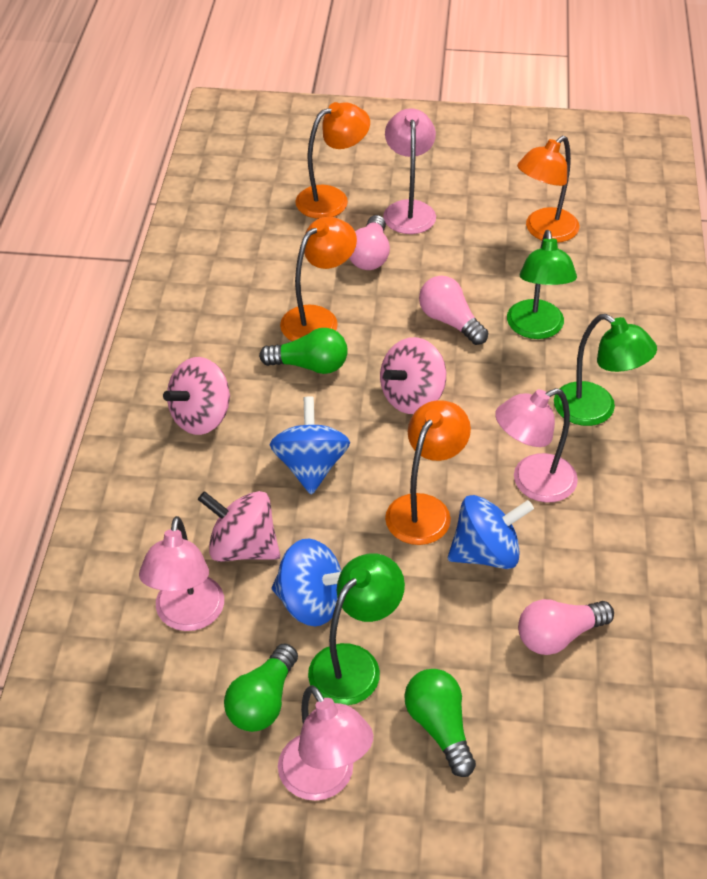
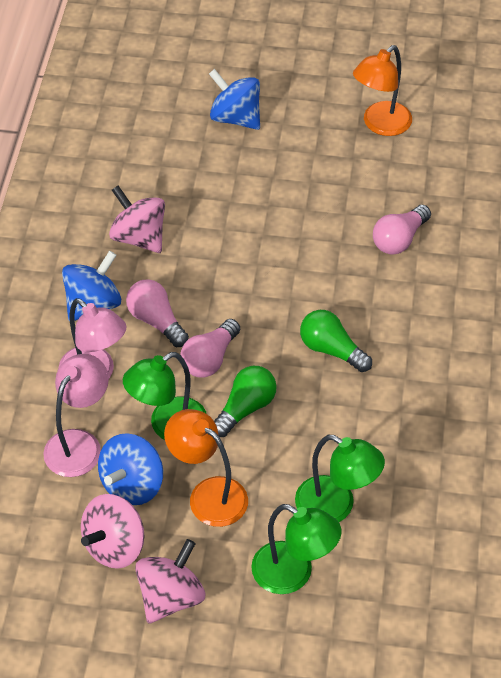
green light bulb: [224,643,298,732] [259,328,348,374] [404,669,476,777] = 3 -> [214,366,277,437] [300,310,372,372] = 2
orange lamp: [280,217,357,341] [295,102,370,219] [385,400,471,545] [517,136,579,243] = 4 -> [164,409,248,527] [353,45,412,136] = 2
pink lamp: [139,516,224,631] [278,685,373,801] [383,108,436,234] [495,388,578,503] = 4 -> [43,354,109,477] [59,298,126,378] = 2

